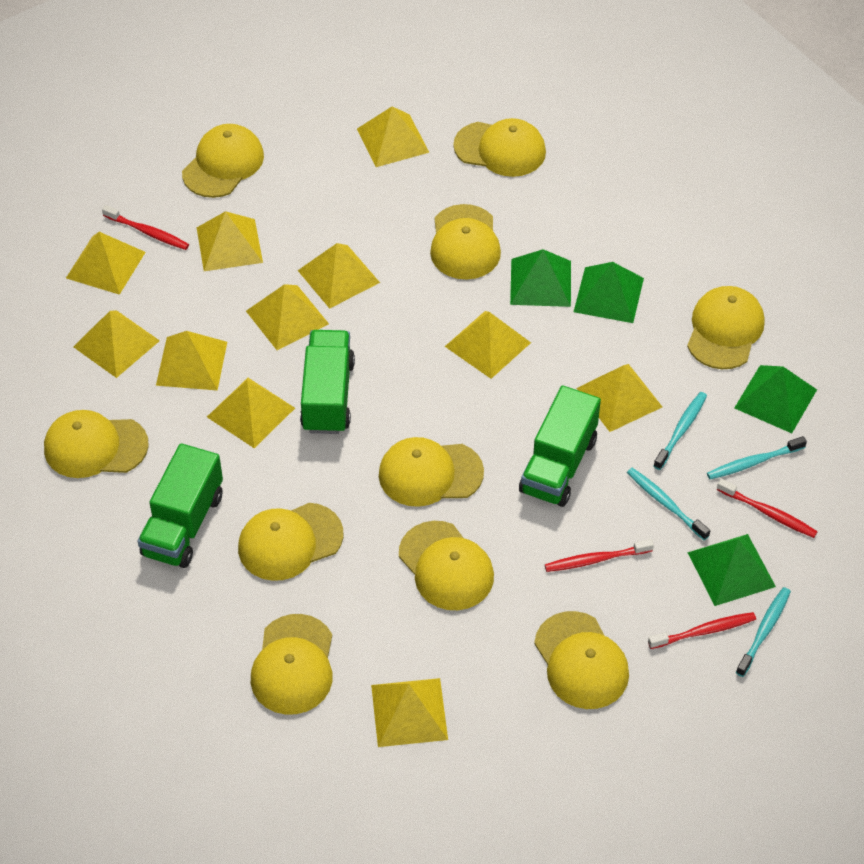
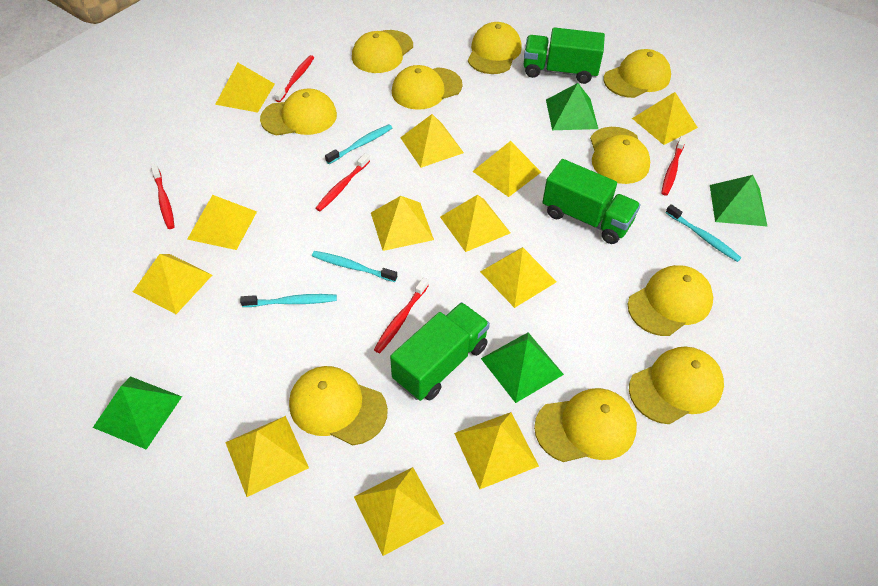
red toothbrush: [102,205,189,250] [545,539,654,572] [648,612,756,649] [717,479,818,538] = 4 -> [151,164,175,229] [274,55,314,102] [315,153,370,211] [374,278,429,353] [661,136,686,196] = 5
yellow pyramid: [66,232,146,295] [73,310,160,378] [156,331,227,391] [197,211,263,271] [207,378,295,448] [246,284,329,350] [297,243,380,309] [357,106,429,167] [371,678,448,747] [445,311,531,379] [576,364,662,432] = 11 -> [133,254,212,314] [187,195,257,250] [215,63,275,113] [225,416,309,497] [354,467,444,556] [371,196,434,251] [400,114,464,168] [440,195,510,252] [454,412,539,489] [472,141,541,197] [480,247,557,308] [632,92,698,145] = 12

